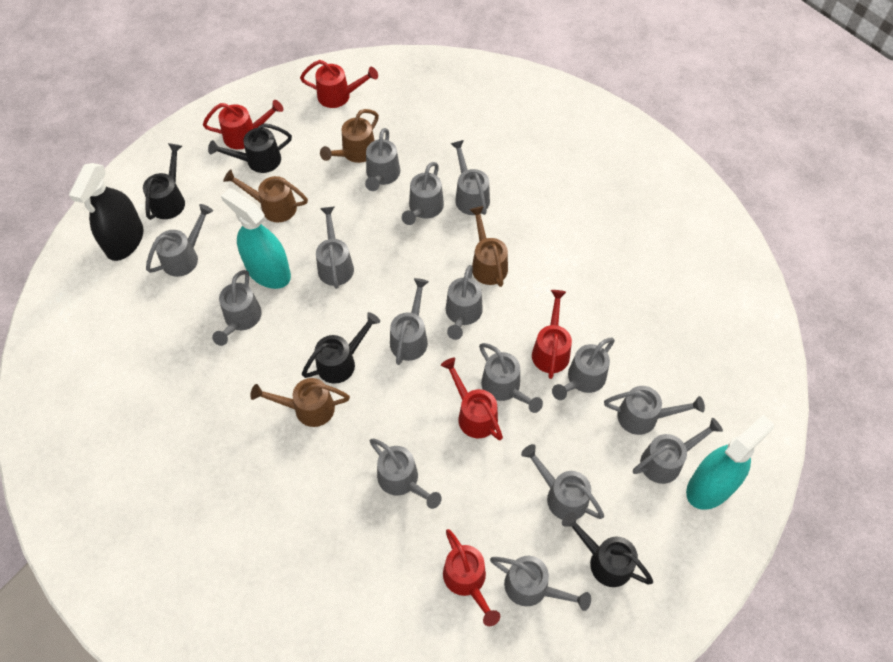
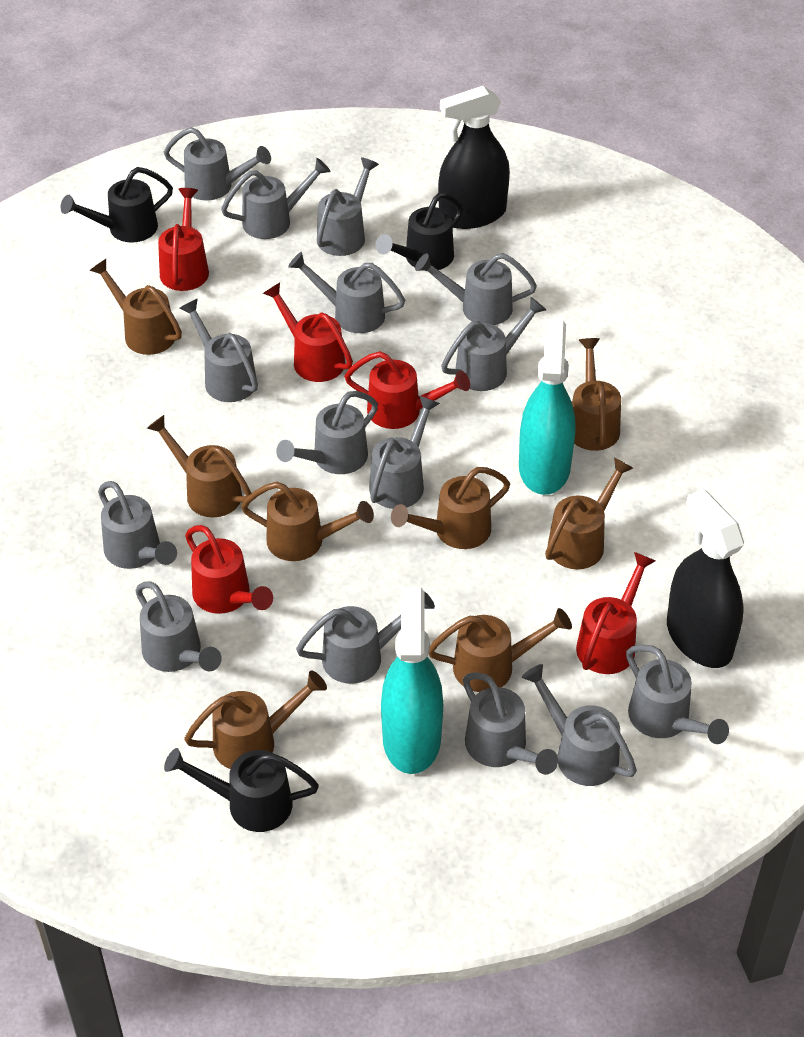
black spray bottle: [69,163,143,261] = 1 -> [438,86,510,229] [667,489,744,668] = 2
black watering can: [143,143,185,220] [208,123,292,173] [302,312,380,384] [562,512,653,587] = 4 -> [61,167,173,243] [164,748,319,832] [376,193,463,271] = 3
brown watering can: [223,169,308,222] [250,378,350,427] [320,109,379,163] [469,206,508,287] = 4 -> [90,259,182,355] [147,415,251,517] [184,671,327,769] [241,482,374,561] [391,467,510,549] [429,608,572,692] [545,457,633,569] [572,338,621,451] = 8

